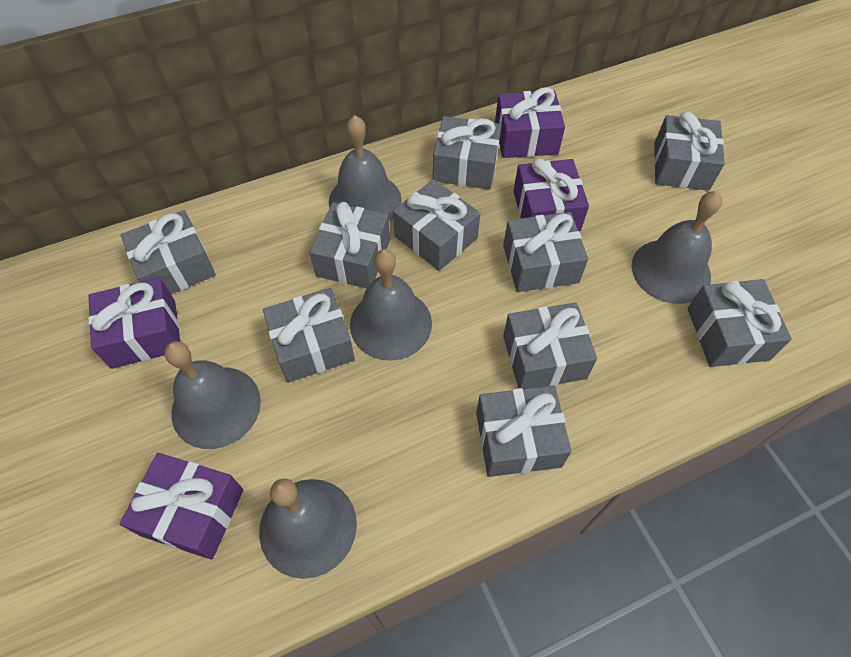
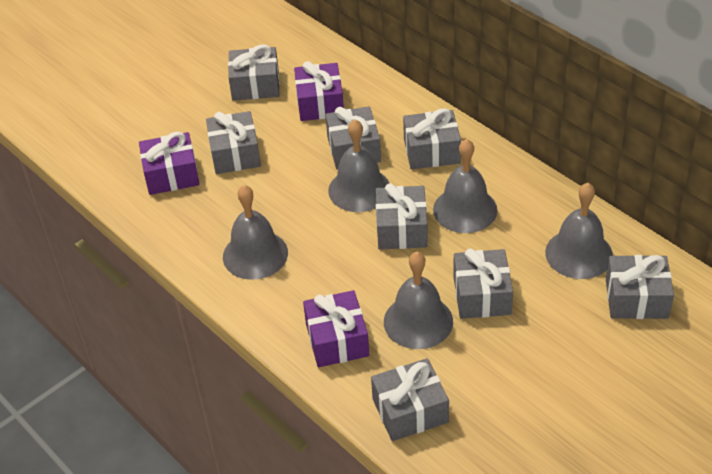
grey gift: [120,210,216,294] [263,288,355,383] [309,202,390,288] [393,179,480,271] [433,116,502,190] [476,386,572,477] [503,212,588,292] [503,303,597,389] [654,111,725,191] [688,279,792,367] = 10 -> [206,111,261,174] [228,44,280,101] [325,106,381,169] [371,358,449,441] [376,183,428,250] [403,108,461,169] [453,248,513,319] [606,255,674,319] = 8
purple gift: [88,278,180,369] [120,453,243,560] [495,87,565,158] [513,158,589,232] = 4 -> [139,132,200,195] [294,61,344,121] [303,290,369,367] = 3

